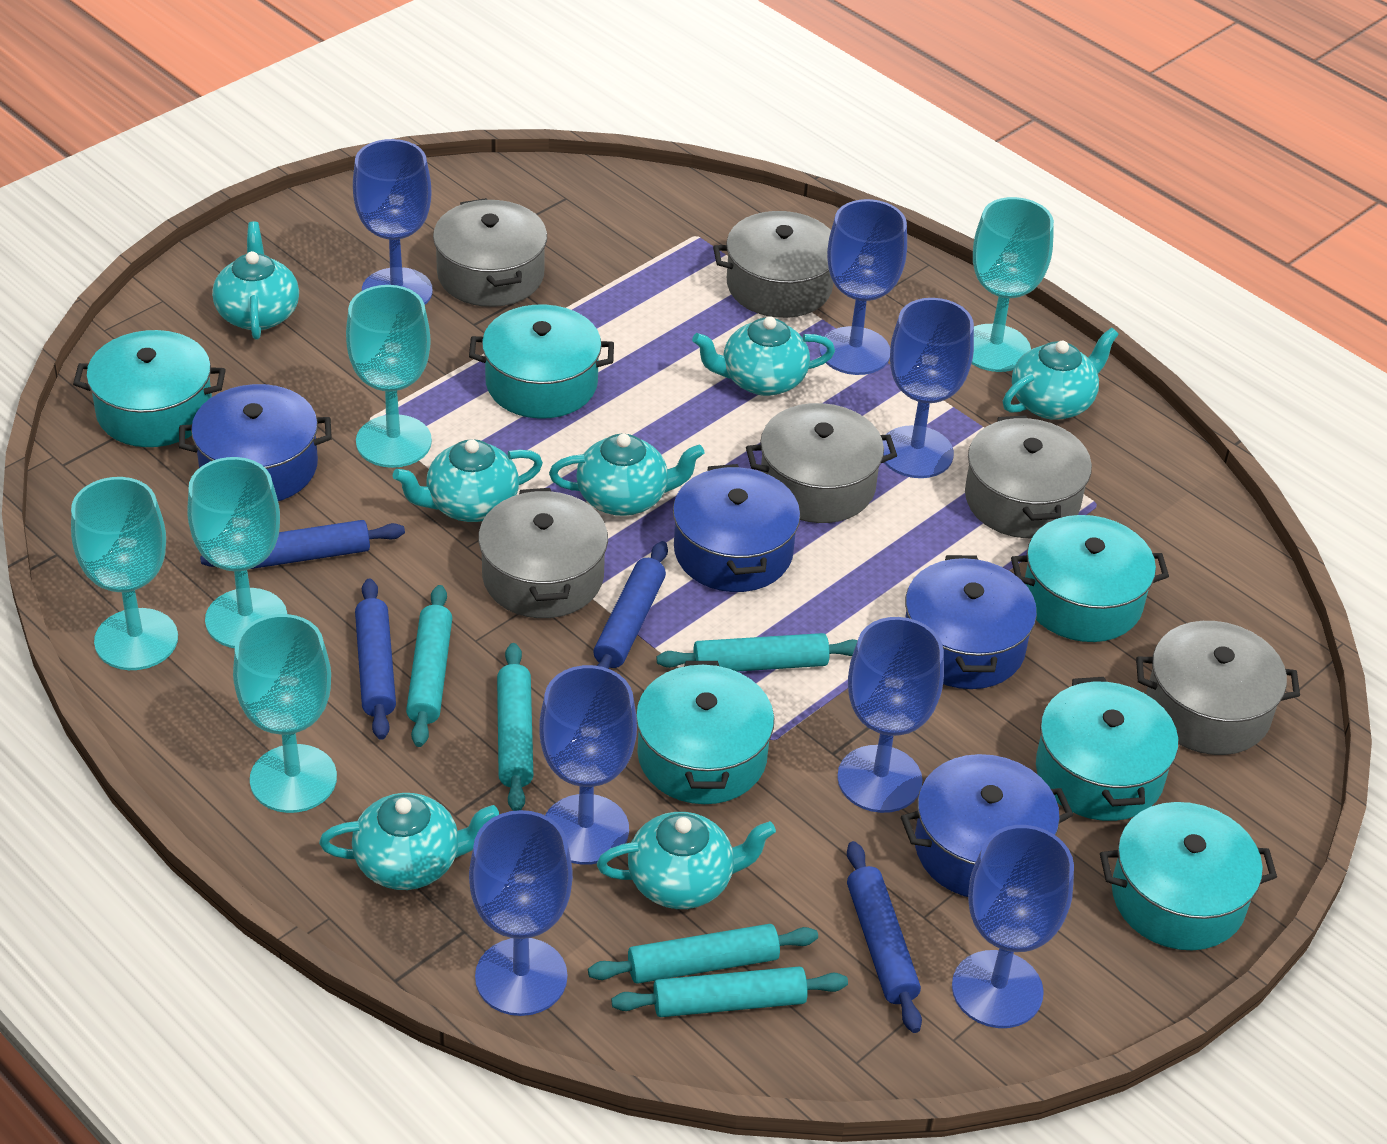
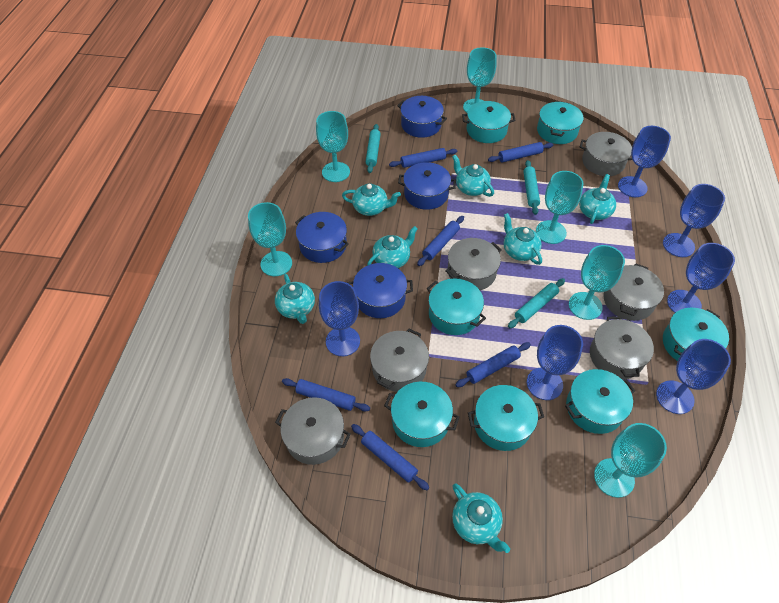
blue goblet: [353,139,433,305] [469,810,573,1016] [539,665,637,865] [819,199,907,375] [837,617,944,813] [883,298,974,478] [952,825,1074,1028] = 7 -> [319,281,360,356] [527,325,583,400] [618,126,671,197] [656,339,731,414] [663,184,725,257] [667,243,735,313] = 6
blue rolling pin: [200,520,405,569] [355,579,396,740] [593,541,668,669] [847,841,922,1033] = 4 -> [282,378,370,412] [351,424,429,490] [389,148,457,168] [417,216,464,266] [455,342,531,387] [488,142,553,163] = 6
turquoise goblet: [71,477,178,670] [187,457,287,648] [233,614,337,813] [346,285,432,468] [971,197,1054,372] = 5 -> [248,202,292,276] [316,111,350,182] [463,47,497,113] [536,171,583,244] [569,245,625,320] [594,423,667,498] = 6
turquoise pot: [73,330,226,447] [469,304,614,419] [636,661,774,804] [1011,515,1169,642] [1036,677,1178,821] [1100,802,1277,950] = 6 -> [384,382,460,447] [427,279,486,335] [462,101,516,143] [468,385,544,451] [537,101,584,144] [565,369,635,434] [663,308,729,361] = 7
turquoise rolling pin: [406,585,452,747] [497,643,533,811] [588,924,818,984] [611,967,848,1017] [657,633,858,672] = 5 -> [366,124,381,173] [508,278,565,328] [523,160,540,215] = 3

